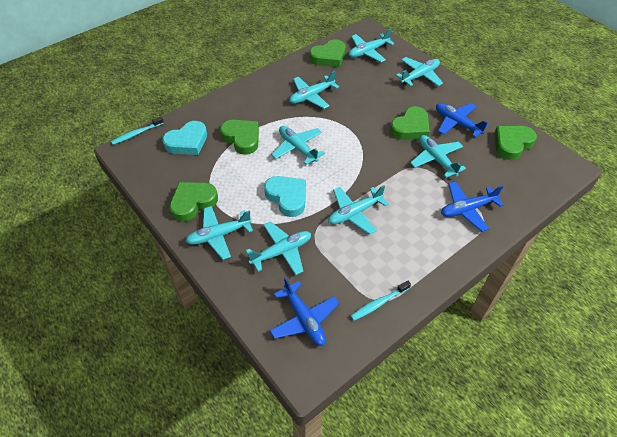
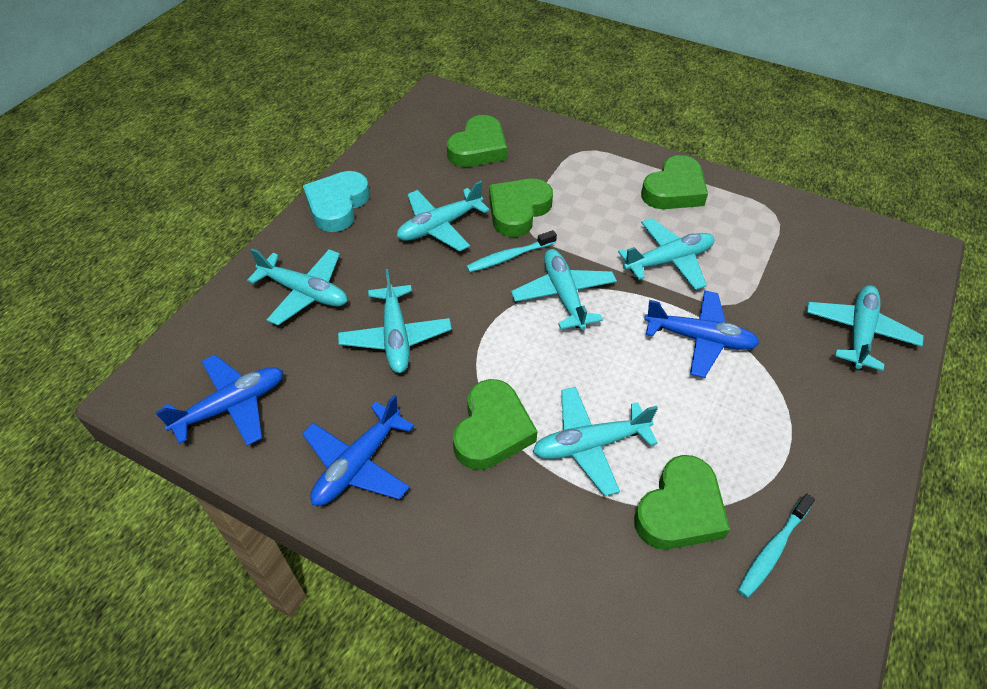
turquoise heart: [162,121,207,155] [264,176,306,217] = 2 -> [303,171,370,232] = 1
turquoise plane: [186,206,253,260] [246,222,311,275] [271,126,325,165] [289,71,339,109] [328,185,389,234] [349,29,394,62] [396,57,443,86] [410,135,466,178] = 8 -> [247,248,347,325] [338,269,452,373] [397,181,490,252] [511,249,617,330] [533,387,658,496] [618,218,714,290] [806,285,924,371] = 7

